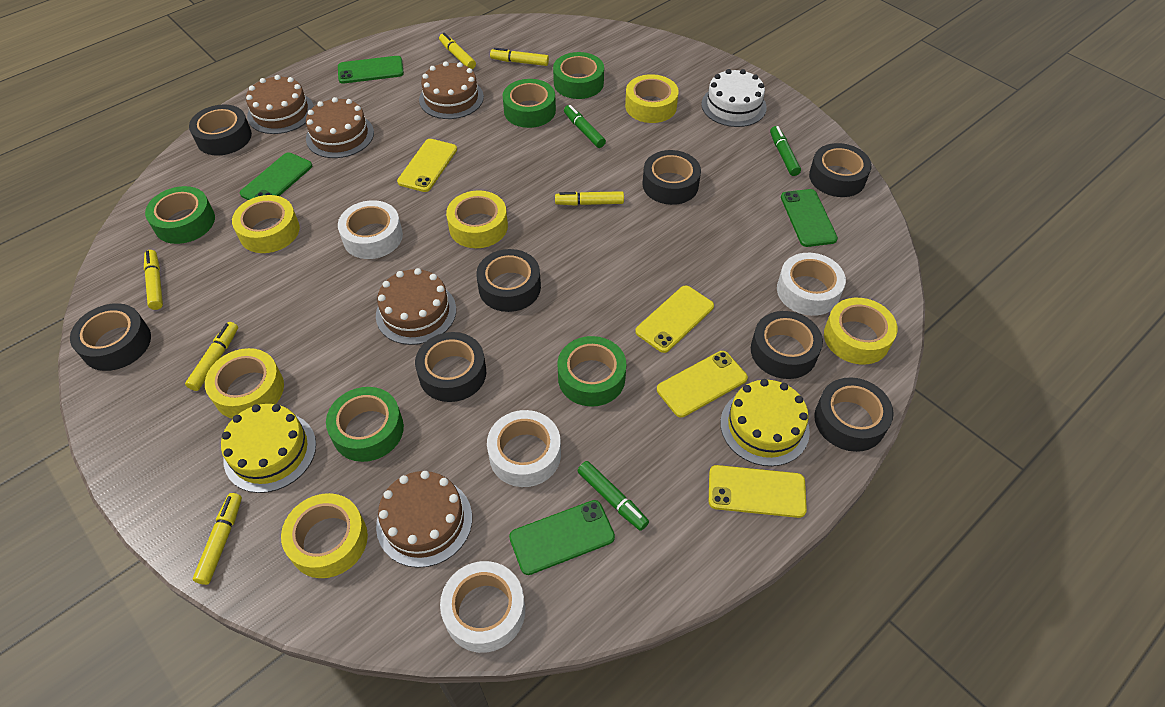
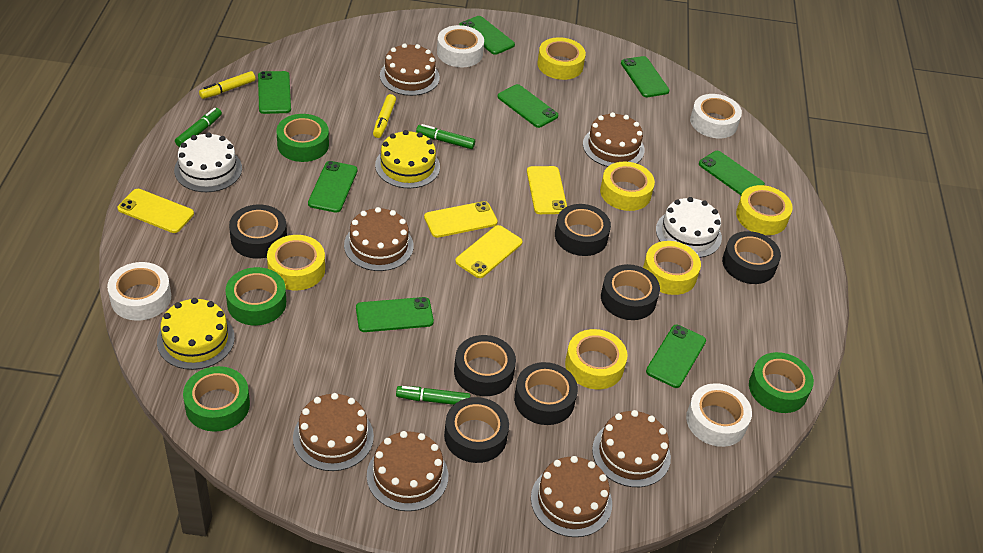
black tape: [70,303,151,371] [189,104,252,156] [415,332,486,402] [476,249,541,312] [642,150,701,205] [751,311,823,379] [809,143,872,197] [814,377,894,452] = 8 -> [229,204,287,259] [444,397,509,463] [454,335,516,396] [514,362,578,425] [555,204,611,256] [601,264,660,320] [722,231,781,284] = 7
brown cake: [246,75,314,134] [306,97,374,158] [376,268,456,345] [376,471,472,568] [419,61,484,119] = 5 -> [293,393,374,471] [344,207,414,271] [367,431,448,511] [380,43,440,96] [531,456,612,537] [583,112,645,167] [592,410,671,487] = 7
green phone: [240,152,312,200] [338,56,404,84] [509,500,615,575] [781,189,838,247] = 4 -> [258,71,291,114] [308,161,358,213] [356,297,434,332] [459,16,515,55] [497,84,558,128] [621,56,669,97] [646,325,706,388] [699,151,765,195] = 8
green tape: [145,186,215,244] [326,387,404,462] [503,79,556,128] [553,52,604,99] [557,336,626,407] = 5 -> [183,366,250,432] [225,267,286,325] [276,114,329,162] [749,352,814,413] = 4
white cake: [701,69,767,127] = 1 -> [174,132,242,192] [656,197,722,258] = 2
yellow marker: [144,250,163,310] [185,322,238,391] [193,493,242,585] [439,33,476,69] [490,48,549,66] [555,191,624,206] = 6 -> [199,71,256,99] [373,94,396,138] = 2

